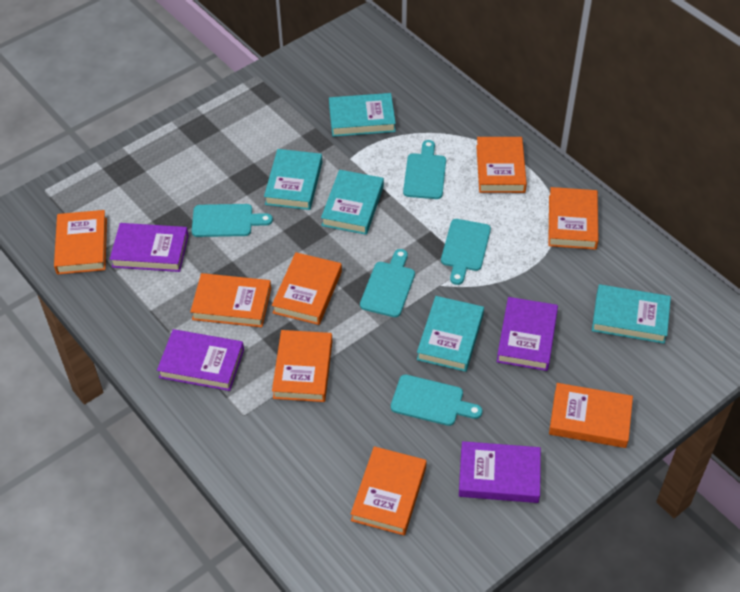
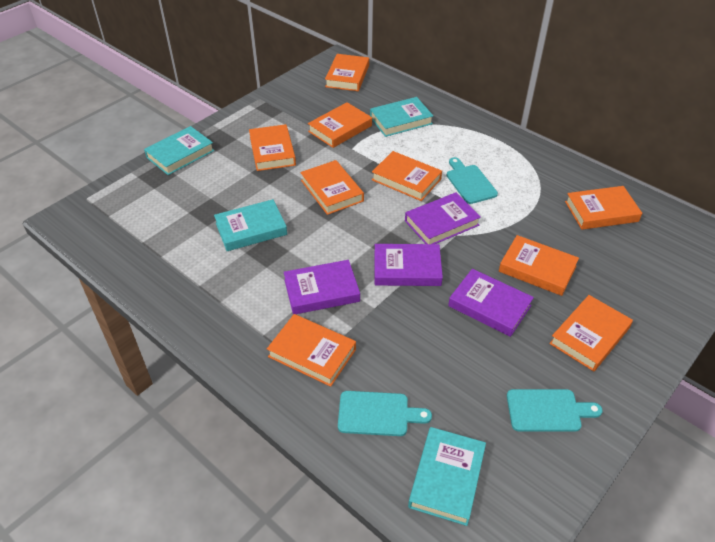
orange book: [54,210,107,274] [190,273,271,327] [272,252,342,325] [272,330,332,402] [351,446,427,535] [476,137,527,193] [548,187,599,250] [549,383,633,448] = 8 -> [249,124,296,171] [267,314,356,387] [300,160,364,215] [308,102,372,148] [325,54,369,91] [372,151,442,201] [499,235,579,296] [549,295,633,371] [565,186,642,230] = 9
turquoise book: [264,149,322,210] [321,170,384,235] [329,93,396,137] [417,296,484,372] [592,284,671,344] = 5 -> [144,126,214,175] [214,199,287,251] [370,97,433,137] [408,427,486,526] = 4
turquoise cutting board: [192,204,273,237] [360,249,415,317] [391,375,482,426] [403,140,446,199] [441,219,491,285] = 5 -> [338,391,432,436] [446,157,498,204] [507,389,603,432] = 3

